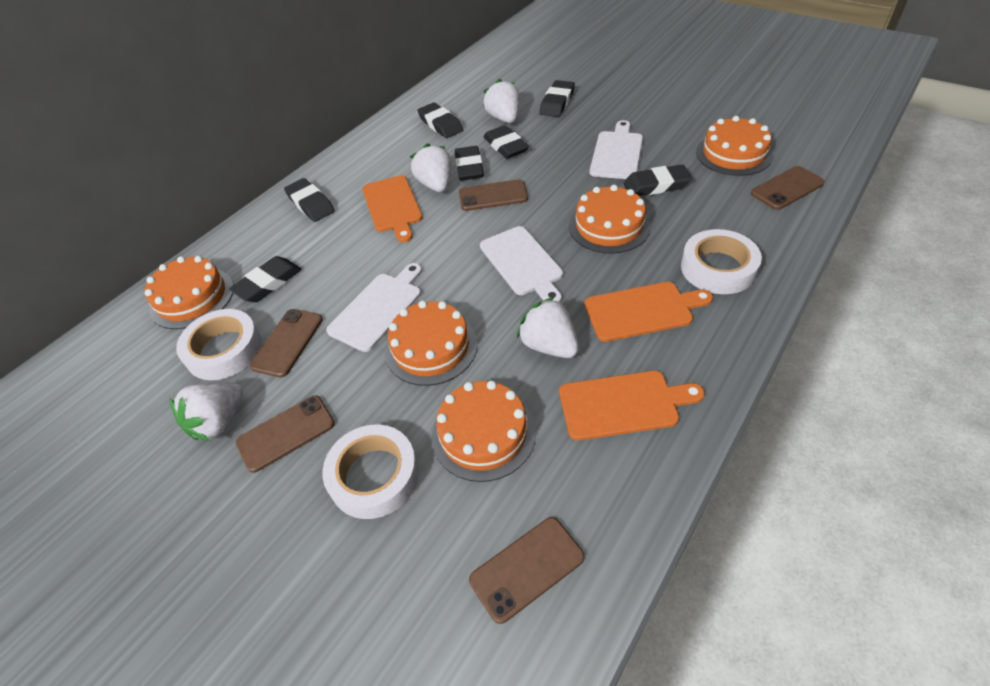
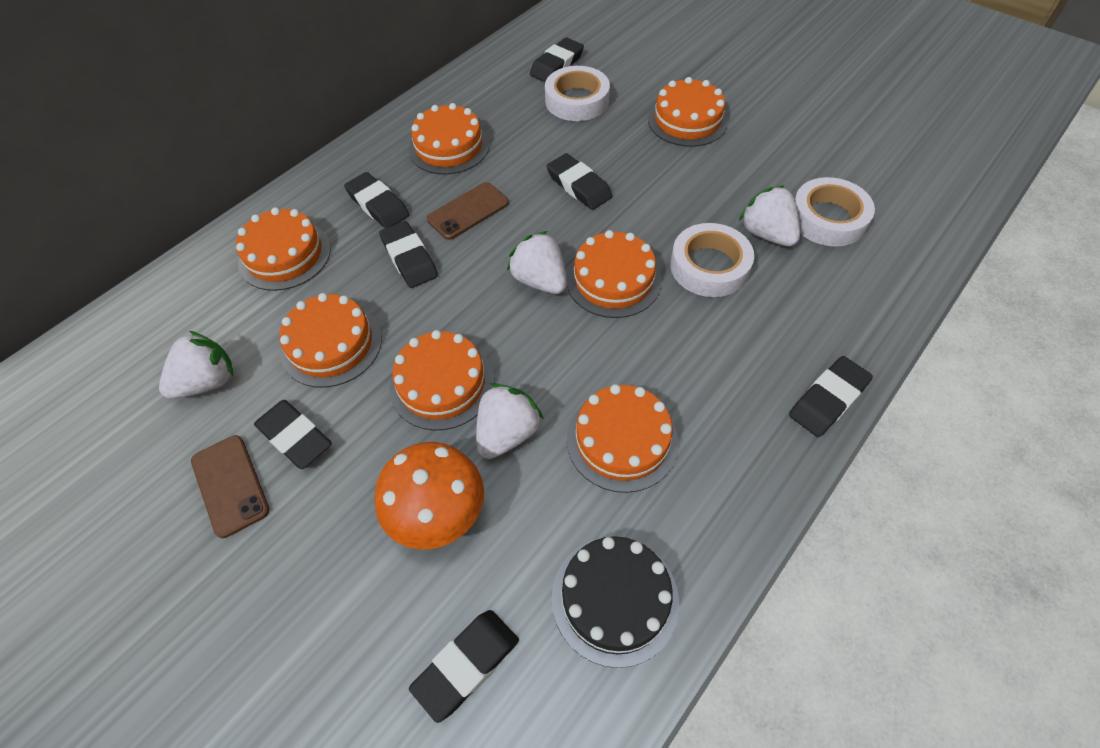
black cake: none = 0 -> [552,536,679,668] = 1
brown phone: [236,395,335,473] [250,309,323,378] [459,179,528,211] [469,517,585,624] [751,166,825,210] = 5 -> [191,435,270,538] [427,182,509,240] = 2
orange cake: [145,256,234,329] [385,300,477,386] [432,380,536,482] [569,185,650,254] [696,116,773,176] = 5 -> [236,207,331,291] [279,293,382,388] [389,330,494,430] [408,103,489,175] [566,230,662,318] [567,384,678,493] [648,77,728,147] = 7
orange cutting board: [362,175,422,242] [559,371,705,441] [585,282,713,342] = 3 -> none = 0
orange mushroom: none = 0 -> [374,442,484,549] = 1
white cutting board: [326,263,422,352] [480,226,563,302] [589,120,643,179] = 3 -> none = 0

